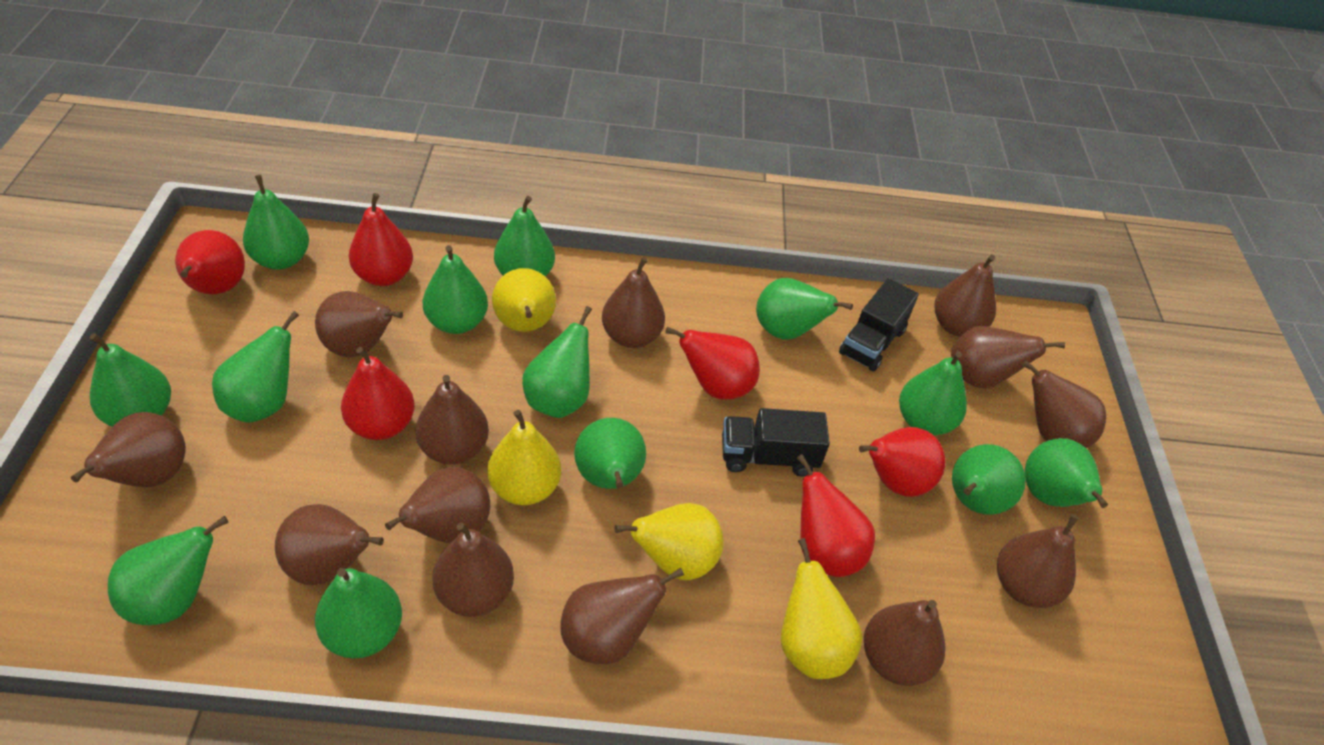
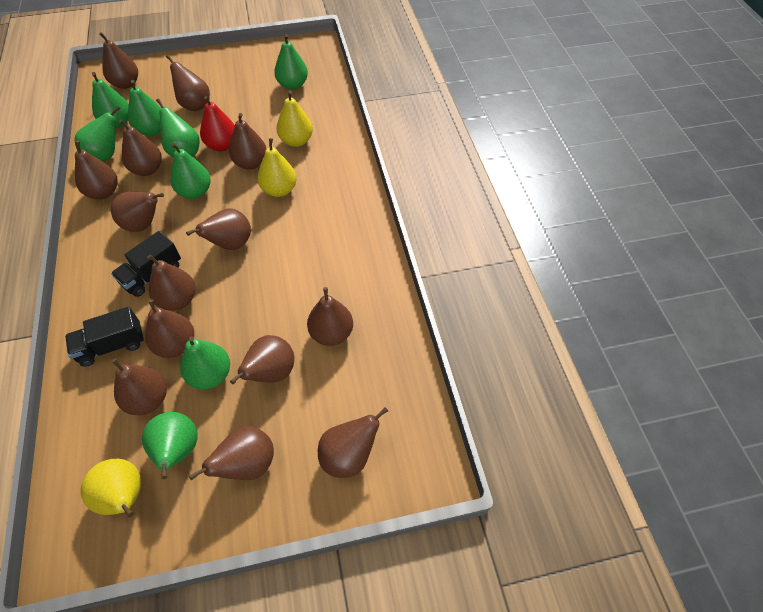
brown pear: [71,412,186,487] [275,504,384,585] [315,291,403,357] [385,467,490,543] [415,375,489,465] [432,522,514,617] [560,568,684,664] [602,257,665,348] [864,600,946,686] [934,255,996,337] [951,326,1065,389] [997,514,1079,608] [1022,360,1106,448] = 13 -> [75,141,118,200] [99,32,138,89] [111,192,164,232] [112,358,167,415] [119,119,162,176] [145,299,194,358] [148,254,195,311] [166,55,210,111] [186,209,251,250] [189,426,274,480] [229,113,266,170] [230,335,294,384] [307,287,353,346] [318,407,388,478] = 14
green pear: [90,333,171,427] [108,516,228,625] [212,311,299,423] [243,175,309,270] [315,568,402,659] [423,245,488,334] [494,196,555,277] [522,306,592,418] [574,418,646,489] [756,278,853,340] [899,351,967,435] [952,444,1026,515] [1025,438,1108,508] = 13 -> [74,106,121,162] [92,72,129,128] [128,80,161,136] [142,412,198,479] [156,99,200,158] [170,143,211,199] [180,336,230,390] [274,34,308,90] = 8
red pear: [175,230,245,294] [341,347,415,440] [349,193,413,286] [666,327,760,399] [797,454,875,577] [859,427,945,497] = 6 -> [200,96,235,151] = 1
yellow pear: [487,410,561,505] [492,268,556,332] [614,503,724,580] [781,538,863,679] = 4 -> [81,459,141,517] [257,138,297,197] [276,91,313,147] = 3

